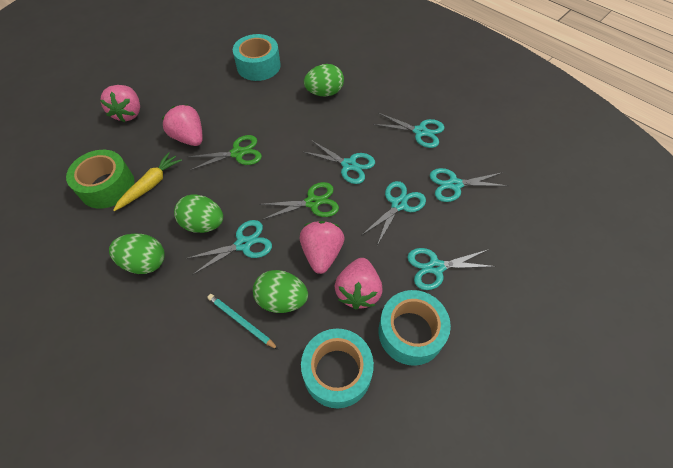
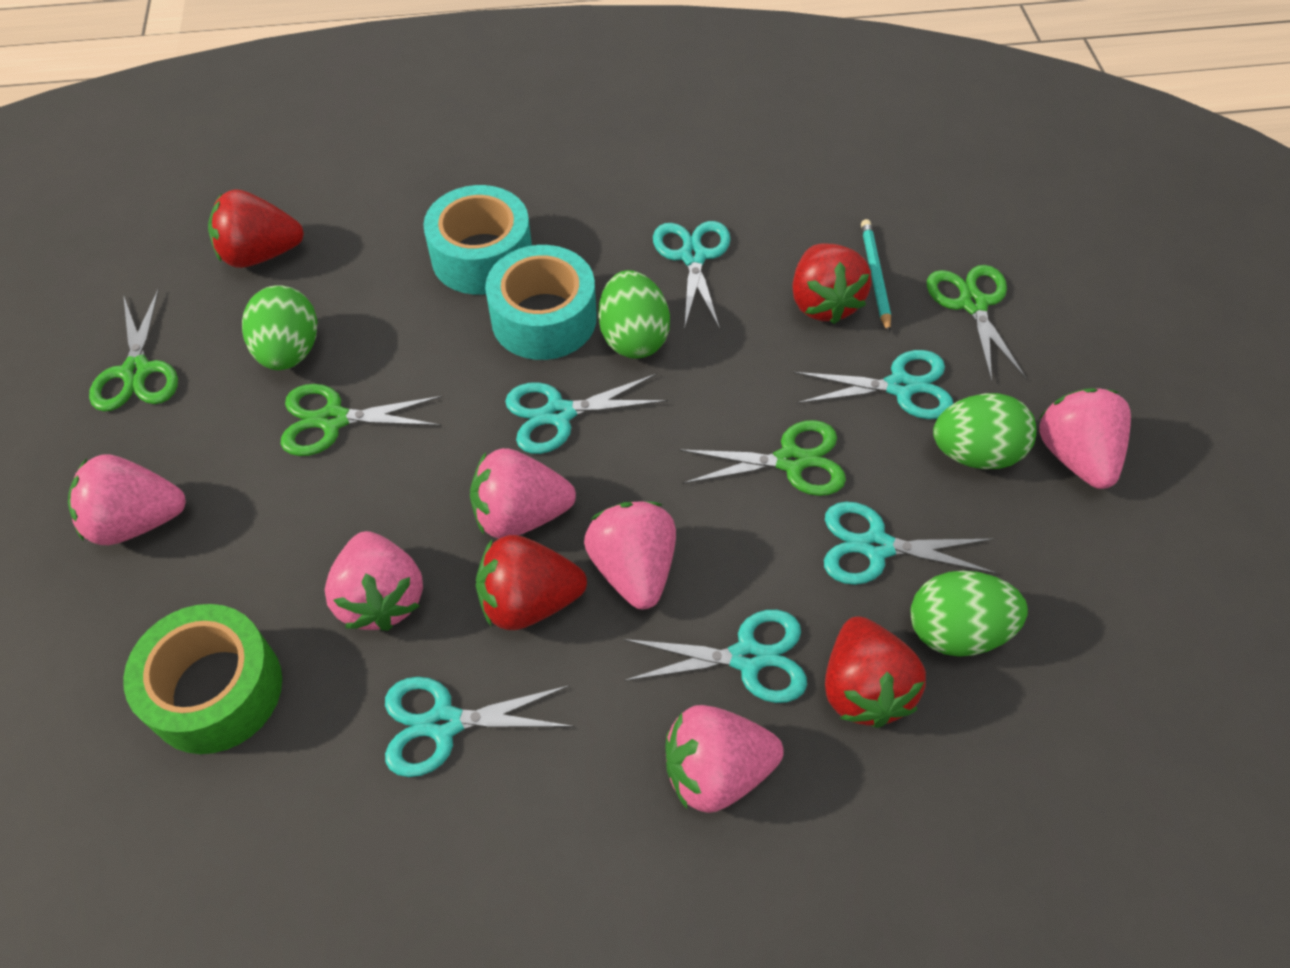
green scissors: [188,135,262,170] [259,182,339,220] = 2 -> [89,288,178,412] [281,384,442,456] [679,420,846,496] [927,265,1026,383] = 4
pink strawberry: [100,85,140,122] [162,105,203,146] [300,221,344,274] [334,258,383,310] = 4 -> [68,454,186,545] [325,531,423,631] [470,448,576,539] [584,501,676,609] [665,705,784,813] [1039,388,1131,489] = 6
red strawberry: none = 0 -> [208,189,304,268] [476,535,587,630] [792,244,872,324] [825,617,926,728] = 4
turquoise tape: [233,34,280,81] [301,328,374,408] [379,290,451,366] = 3 -> [423,185,532,295] [485,245,597,360] = 2
yellow carrot: [113,152,182,211] = 1 -> none = 0

